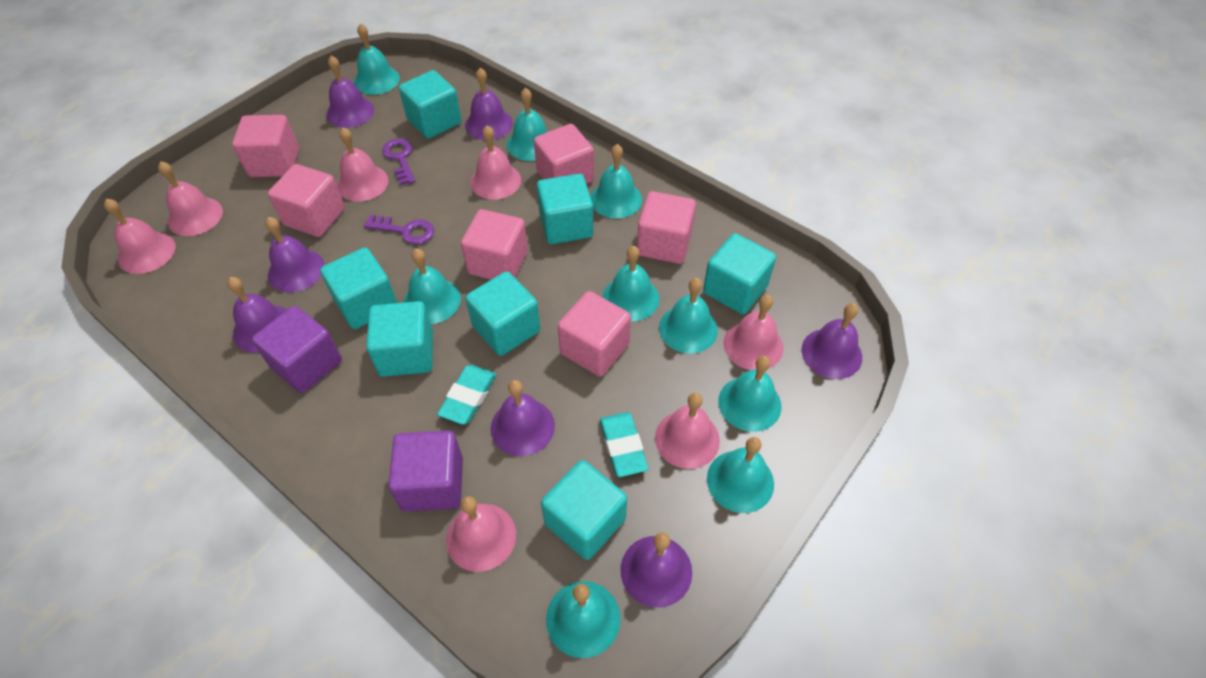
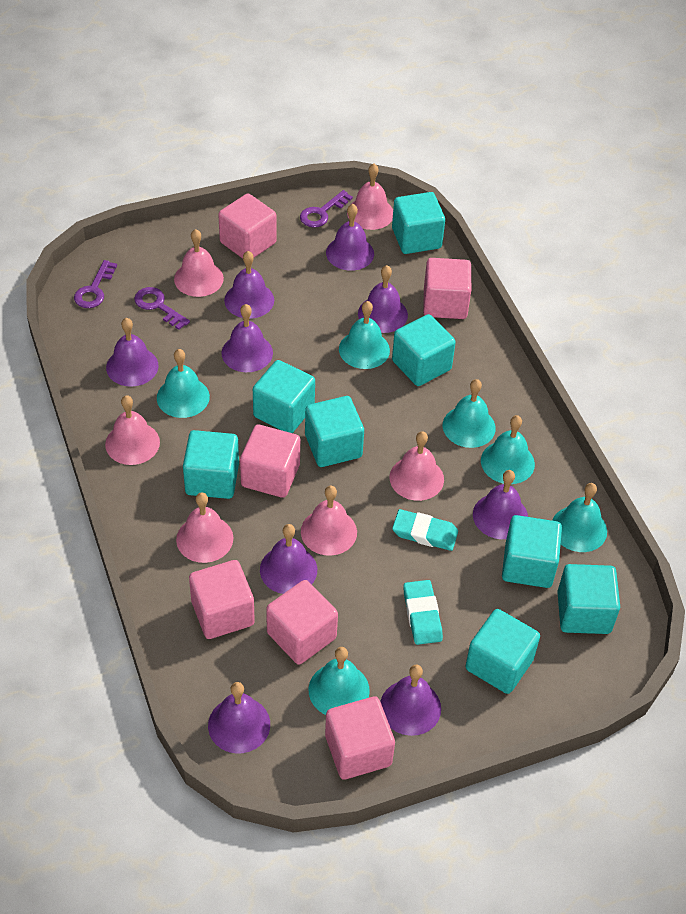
pink bell: [104,199,175,274] [158,161,223,236] [337,128,388,202] [446,496,516,572] [470,126,521,200] [655,393,720,469] [723,295,783,370] = 7 -> [105,395,160,465] [174,229,224,297] [176,492,233,563] [301,486,357,556] [347,164,393,230] [390,431,444,501] = 6
purple bell: [227,277,286,353] [265,217,325,292] [326,56,374,128] [465,68,513,140] [491,380,555,456] [621,532,692,608] [801,303,862,379] = 7 -> [106,318,159,387] [208,682,270,753] [222,304,273,372] [224,251,274,319] [260,524,317,594] [326,204,374,271] [358,265,408,333] [380,664,441,736] [473,470,528,539] = 9
purple cube: [252,306,342,393] [388,431,463,512] = 2 -> none = 0
purple key: [364,215,434,244] [382,138,415,185] = 2 -> [74,260,117,308] [134,287,190,330] [300,190,353,227] = 3
turquoise bell: [354,23,400,95] [403,249,461,324] [507,88,548,161] [546,581,621,658] [591,144,642,218] [602,246,660,322] [659,278,718,354] [707,437,774,513] [718,356,782,432] = 9 -> [157,349,210,418] [309,647,370,715] [339,301,390,369] [443,379,496,448] [481,415,535,484] [552,483,607,552] = 6
turquoise cube: [320,247,397,329] [366,301,433,377] [399,70,462,139] [465,271,540,356] [537,174,593,244] [541,460,627,560] [703,233,776,314] = 7 -> [183,430,239,499] [253,360,315,433] [305,396,364,467] [392,192,445,254] [392,314,456,386] [465,609,540,694] [502,515,562,588] [557,564,620,634] = 8

